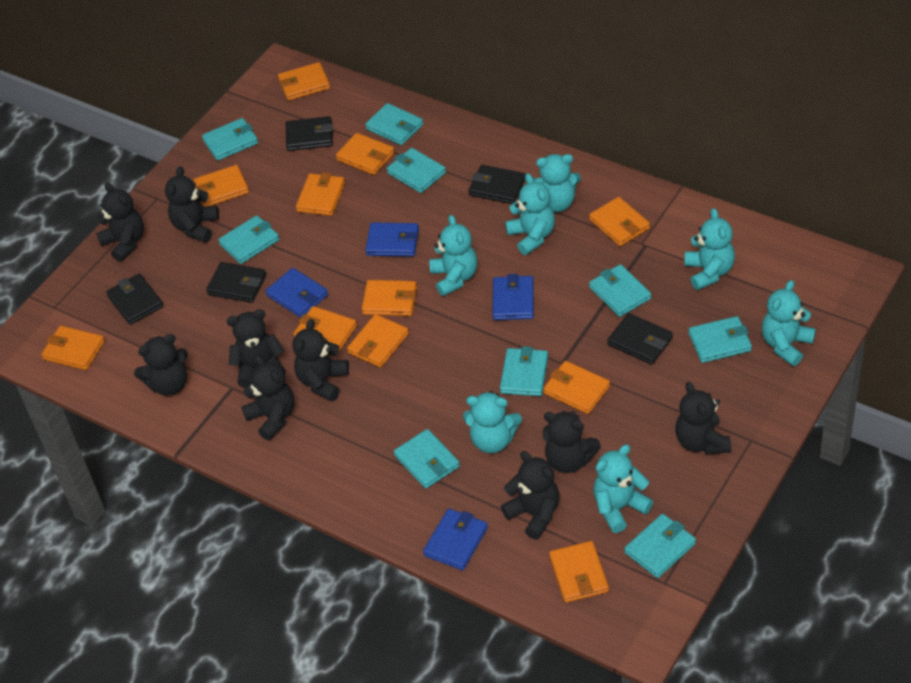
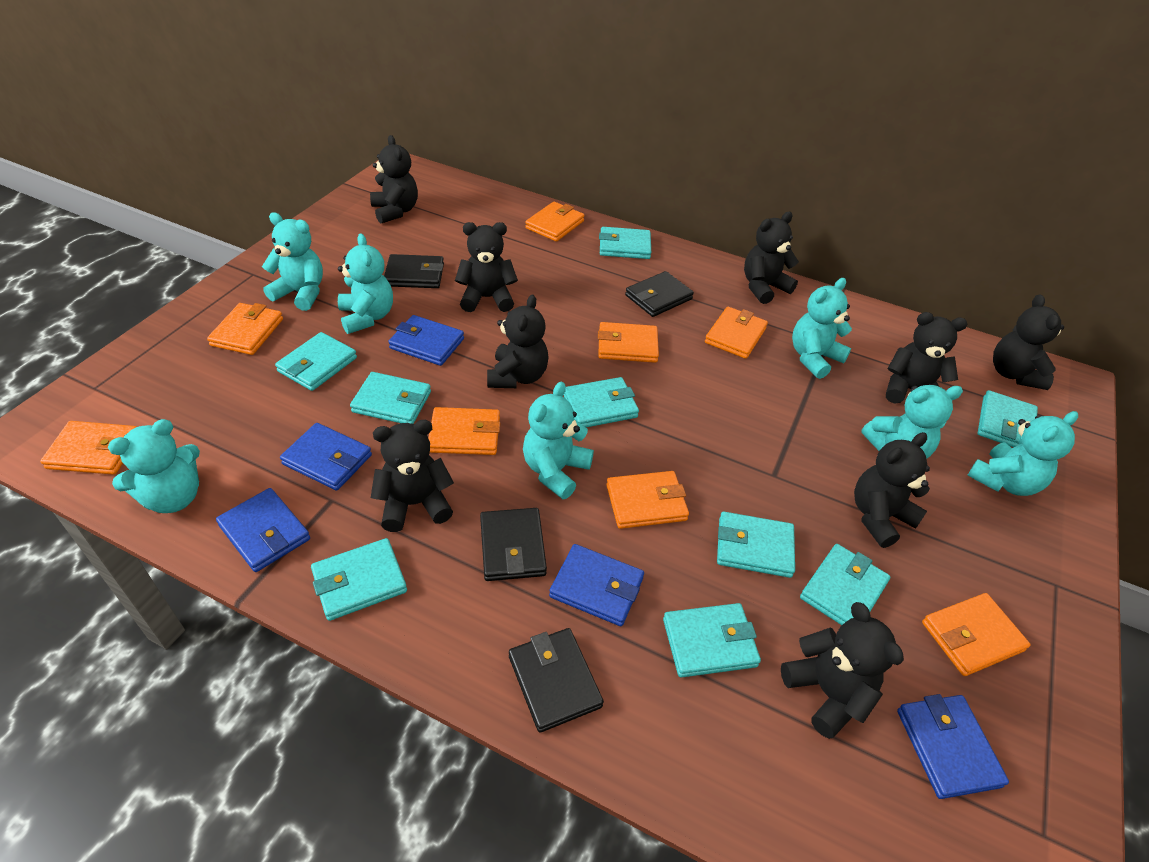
black wallet: [106,274,164,325] [206,262,266,303] [286,116,333,151] [468,165,525,204] [607,313,673,365] = 5 -> [384,254,444,288] [480,508,547,581] [509,628,604,732] [625,271,694,317] = 4
blue wallet: [266,268,328,318] [365,223,419,257] [423,508,488,570] [492,274,534,320] = 4 -> [216,488,310,572] [280,423,372,491] [388,315,464,366] [549,544,644,626] [897,694,1009,799] = 5
orange wallet: [41,326,105,370] [193,165,249,207] [278,62,330,101] [293,306,357,353] [296,172,345,216] [336,133,395,175] [347,314,409,368] [362,280,417,316] [543,361,610,414] [549,541,609,603] [589,197,650,246] = 11 -> [40,421,137,475] [207,303,283,355] [428,407,500,455] [525,202,584,242] [598,322,659,363] [606,471,689,529] [705,307,768,359] [922,593,1031,676] = 8

